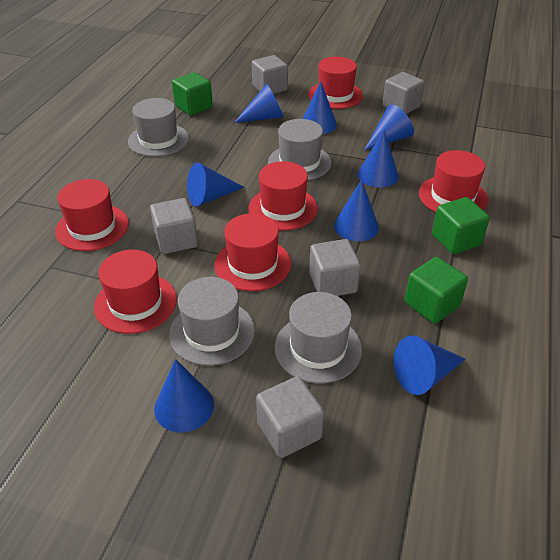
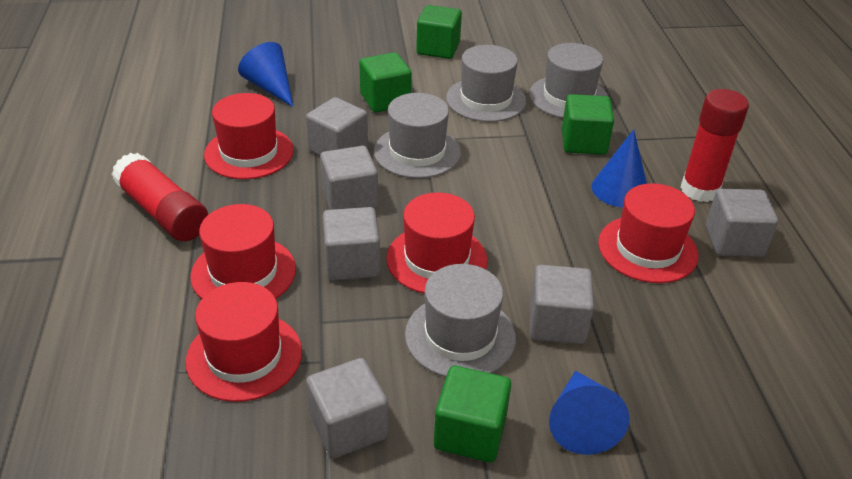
blue cone: [154,359,214,433] [187,162,245,207] [234,84,283,123] [303,81,337,134] [334,180,379,241] [358,130,399,187] [364,105,414,150] [394,335,466,395] = 8 -> [238,42,293,107] [549,371,630,455] [592,129,647,208] = 3
green cube: [172,72,213,116] [404,257,468,324] [432,197,490,254] = 3 -> [359,52,412,112] [416,5,462,59] [434,366,511,462] [562,94,614,155] = 4
grey cube: [150,198,198,254] [252,55,288,94] [256,376,324,458] [309,239,361,296] [382,72,425,114] = 5 -> [306,97,368,156] [306,358,388,458] [320,146,378,210] [323,207,380,281] [530,265,594,344] [706,189,778,257] = 6
red glue stick: none = 0 -> [112,153,208,241] [681,89,749,202] = 2
red hat: [55,179,129,251] [94,250,177,334] [215,213,291,291] [249,161,318,231] [308,57,363,109] [419,150,488,212] = 6 -> [186,282,302,402] [190,204,296,299] [204,93,294,179] [386,192,488,294] [598,183,698,283] = 5

